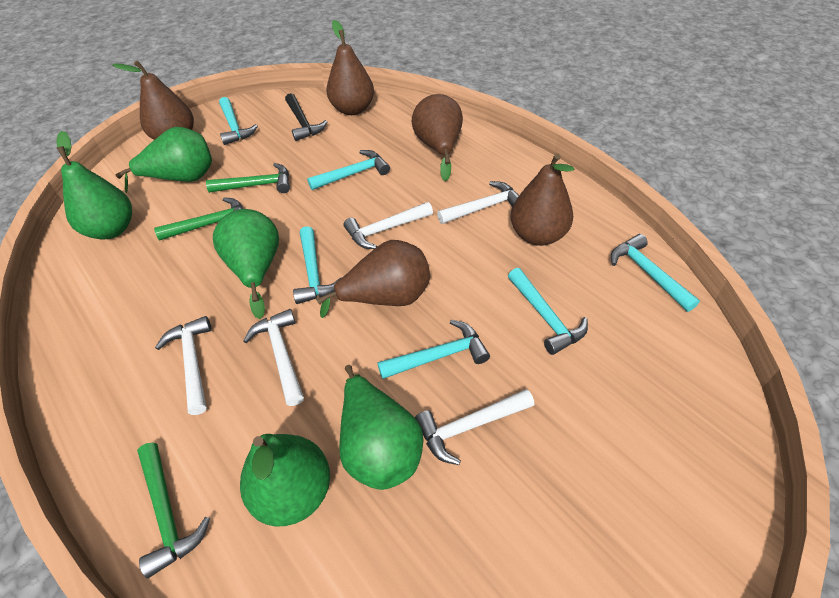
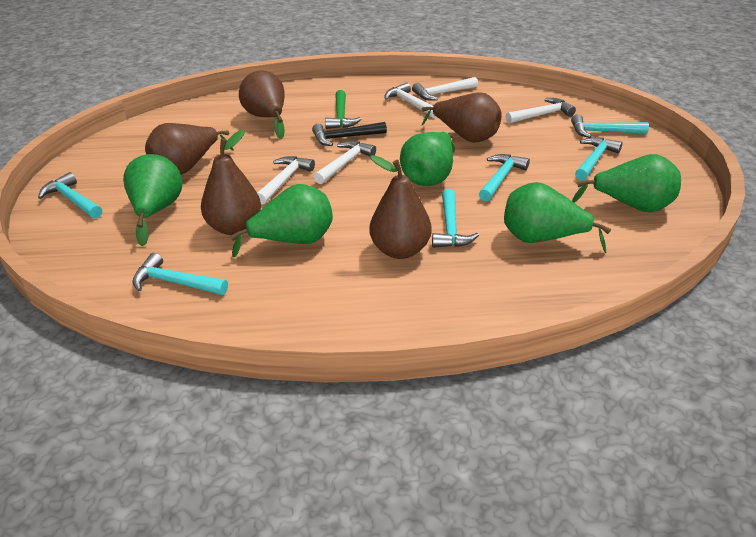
green hammer: [137,443,210,578] [154,197,243,241] [206,163,290,193] = 3 -> [325,90,362,129] = 1

